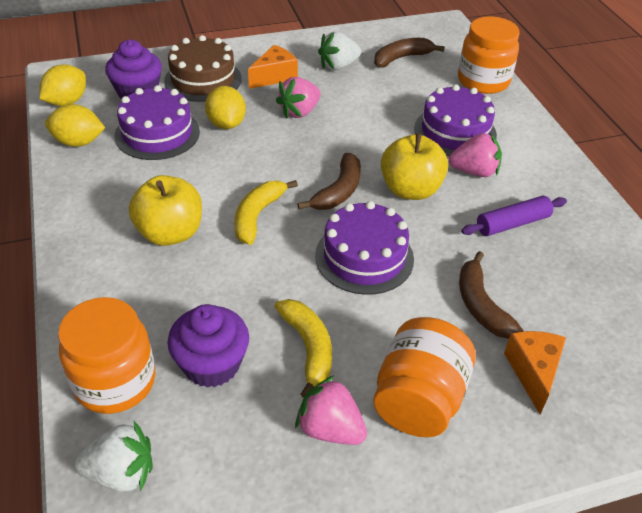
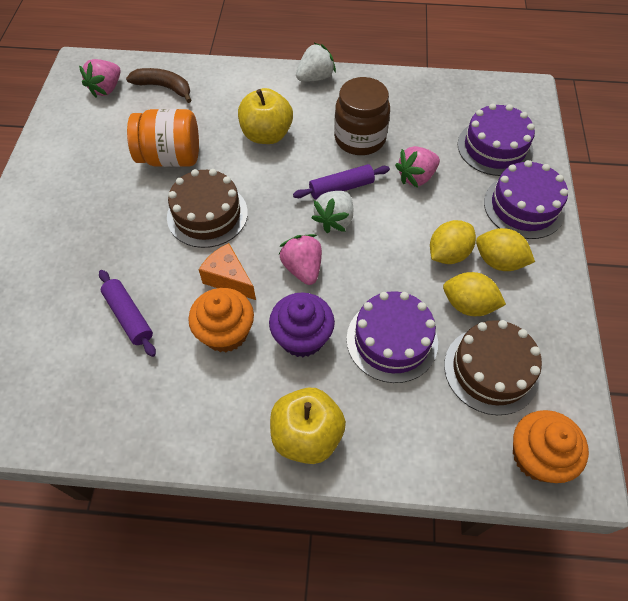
brown banana: [297,153,361,210] [374,38,445,68] [459,251,524,339] = 3 -> [126,68,192,103] = 1
brown cake: [164,35,242,102] = 1 -> [167,169,248,248] [444,320,542,415] = 2
brown jar: none = 0 -> [334,77,390,155] = 1
orange cheese: [248,45,298,89] [504,331,566,414] = 2 -> [199,243,256,300] = 1
orange cupcake: none = 0 -> [188,288,254,352] [513,410,589,483] = 2
orange jar: [58,297,156,414] [373,317,476,437] [458,16,519,94] = 3 -> [127,109,199,167] = 1
purple cupcake: [105,40,162,99] [167,304,249,388] = 2 -> [269,292,335,357] = 1
purple rolling pin: [461,196,567,236] = 1 -> [99,270,156,357] [293,164,390,199] = 2
yellow banana: [234,180,298,245] [274,299,332,398] = 2 -> none = 0

